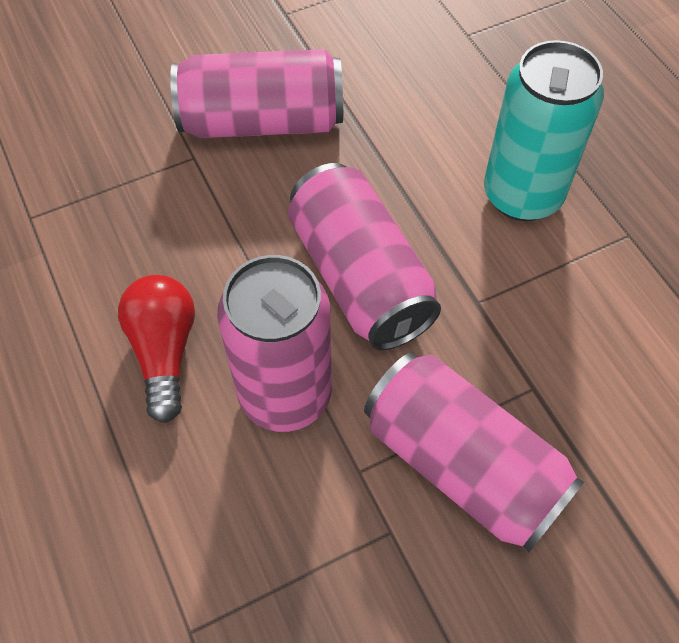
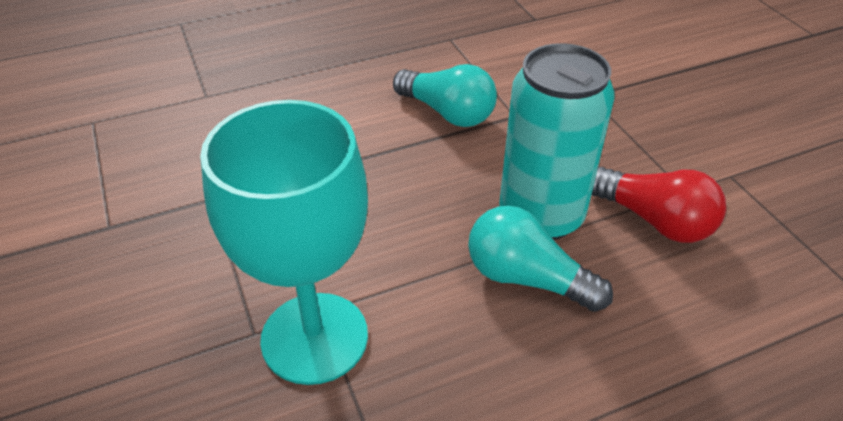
pink can: [170,49,343,138] [217,255,332,432] [288,163,441,350] [364,352,584,552] = 4 -> none = 0
turquoise goblet: none = 0 -> [200,100,368,385] = 1
turquoise light bulb: none = 0 -> [393,64,497,127] [468,206,613,312] = 2

